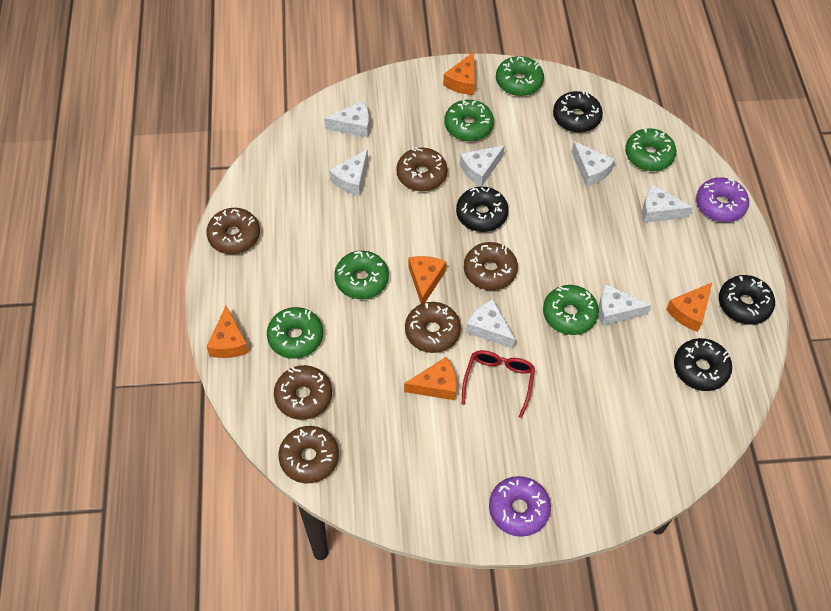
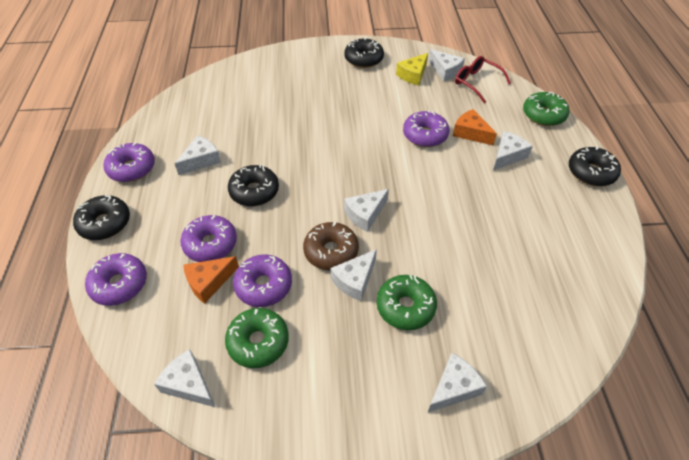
brown donut: [206,208,260,254] [274,365,332,420] [278,426,339,483] [396,147,448,191] [405,302,461,353] [464,242,518,290] = 6 -> [303,222,359,270] = 1
green donut: [267,307,323,359] [334,251,389,299] [444,100,494,141] [496,56,544,96] [543,285,599,335] [625,128,676,171] = 6 -> [225,308,289,368] [377,275,437,330] [523,91,569,126] = 3
orange cheese: [207,306,249,358] [404,357,457,400] [409,256,446,304] [443,52,475,95] [666,283,712,332] = 5 -> [183,256,239,304] [453,109,497,145] = 2
purple donut: [489,476,551,537] [696,177,749,222] = 2 -> [85,253,147,306] [103,143,155,182] [180,215,237,262] [233,254,292,307] [403,110,449,147] = 5
yellow cheese: none = 0 -> [396,53,428,86] = 1

